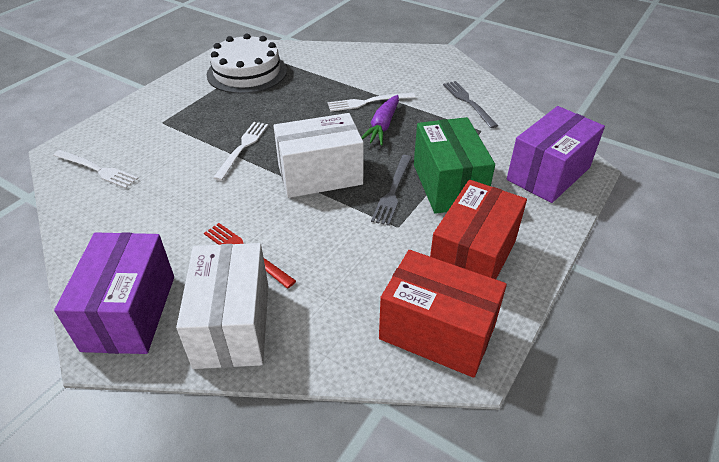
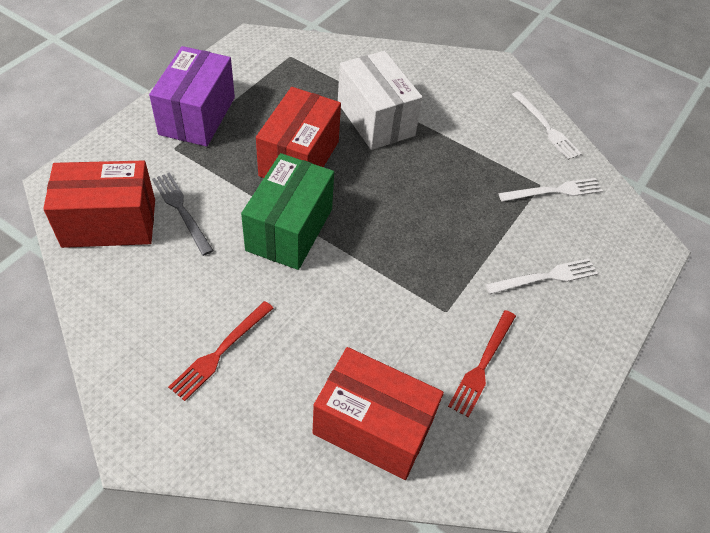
grey fork: [371,155,412,226] [443,81,498,128] = 2 -> [152,172,214,256] = 1
purple box: [54,232,174,354] [507,106,605,203] = 2 -> [149,46,235,147] = 1
purple carrot: [361,95,399,146] = 1 -> none = 0
red box: [379,250,507,378] [430,180,527,279] = 2 -> [43,160,155,248] [256,87,341,178] [312,347,444,480] = 3
red fork: [204,223,296,288] = 1 -> [168,301,273,401] [448,310,516,418] = 2
white box: [176,243,268,369] [274,113,364,198] = 2 -> [338,51,422,150] = 1
white cake: [207,33,287,94] = 1 -> none = 0

